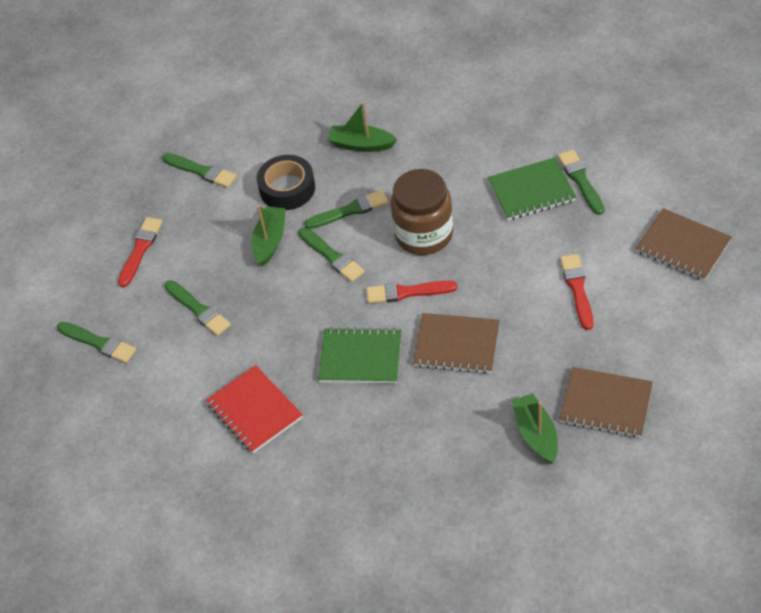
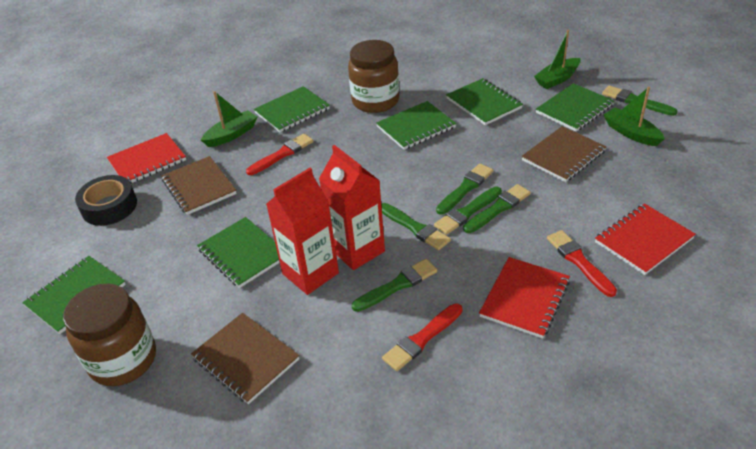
brown jar: [391,169,453,255] = 1 -> [63,283,156,386] [348,40,399,113] = 2
green notebook: [318,327,401,384] [487,157,576,221] = 2 -> [22,256,126,334] [197,217,280,288] [254,86,330,132] [376,101,456,150] [446,78,523,125] [536,83,614,132] = 6
red carton: none = 0 -> [266,168,339,295] [319,145,385,270] = 2
red notebook: [206,365,303,453] = 1 -> [107,133,186,184] [479,257,570,339] [595,203,696,275] = 3

